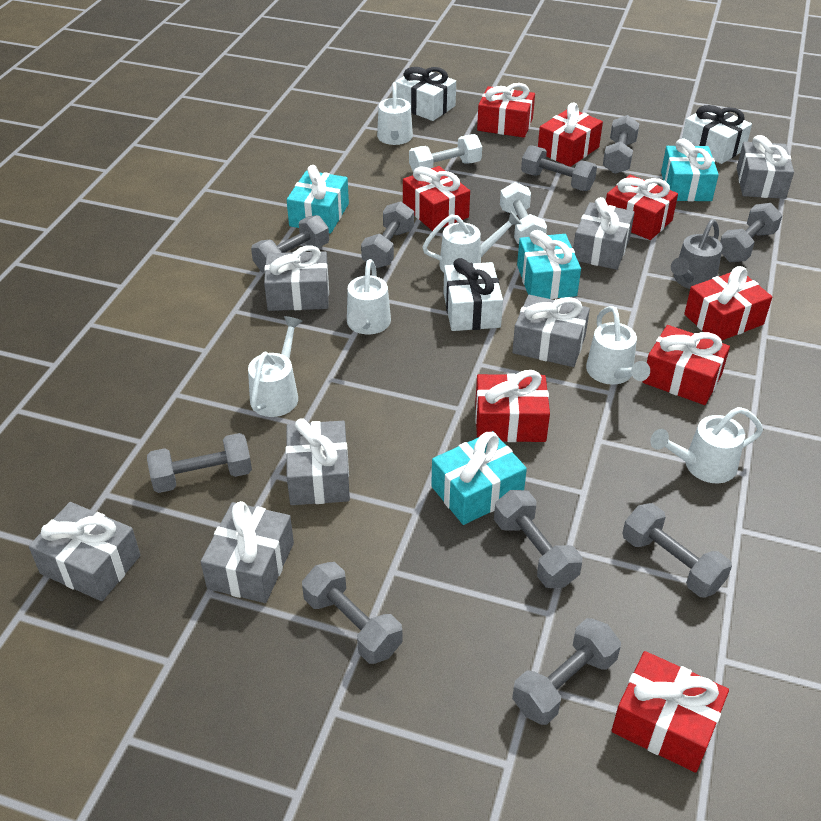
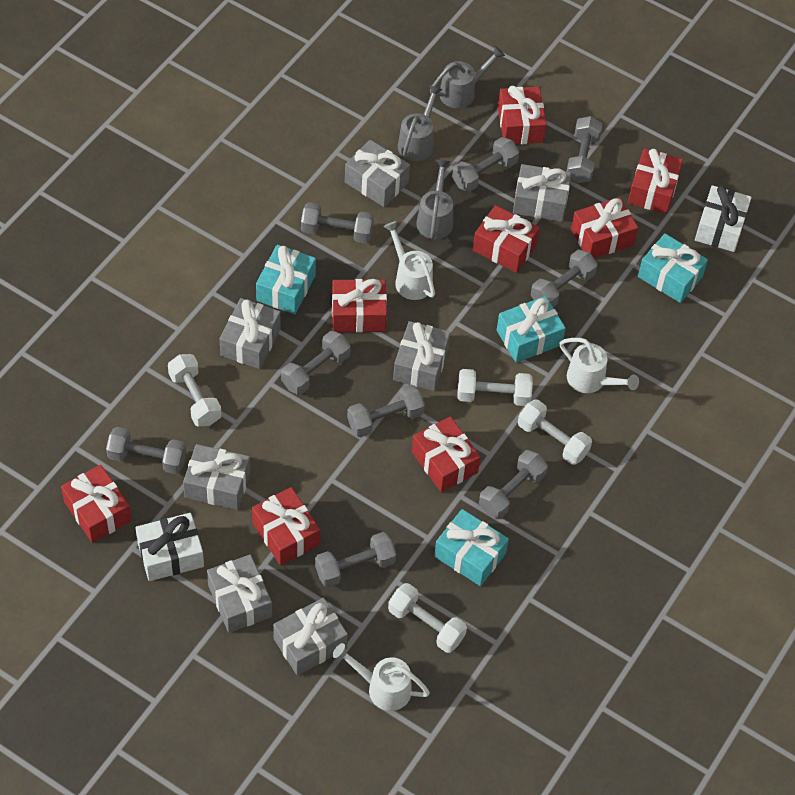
grey dumbbell: [147,433,252,493] [251,215,329,273] [302,562,402,664] [361,201,414,268] [494,490,582,588] [512,618,621,725] [521,145,597,191] [603,115,639,174] [622,503,732,597] [720,203,782,262] = 10 -> [106,427,186,474] [281,331,351,395] [301,202,374,243] [315,532,396,587] [347,385,425,438] [452,137,519,192] [479,450,548,519] [531,250,597,307] [566,116,603,183] = 9
grey watering can: [671,219,722,289] = 1 -> [398,85,443,161] [416,159,453,239] [430,46,505,108] = 3
white dumbbell: [409,134,482,172] [500,182,547,244] = 2 -> [168,354,222,427] [388,583,467,653] [458,369,533,406] [518,399,592,465] = 4
white gift: [395,67,456,121] [443,258,503,331] [682,105,752,164] = 3 -> [135,513,204,581] [695,185,752,252] = 2
white watering can: [248,316,302,417] [347,259,391,334] [377,82,413,145] [422,211,522,272] [586,306,650,385] [650,407,763,483] = 6 -> [333,643,430,711] [383,221,435,300] [560,338,639,393] = 3

